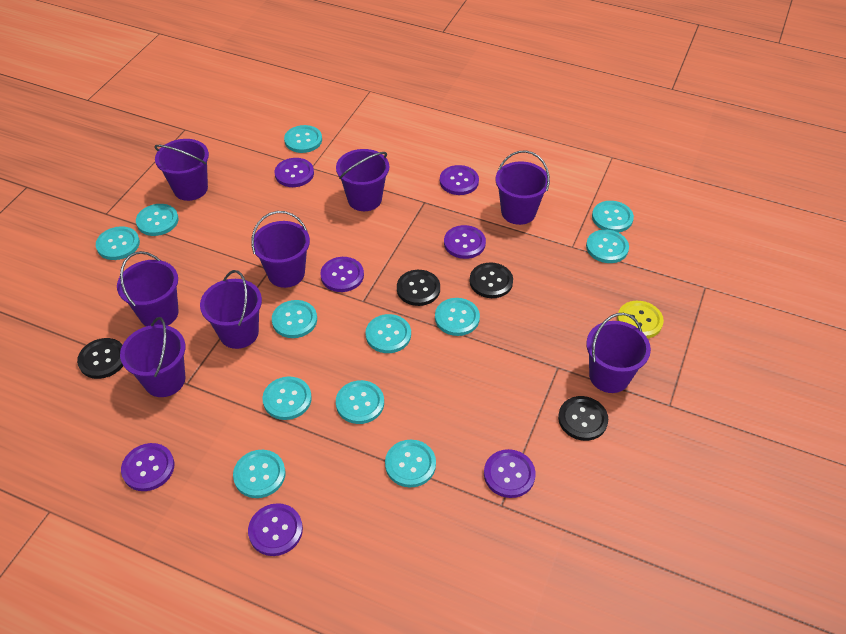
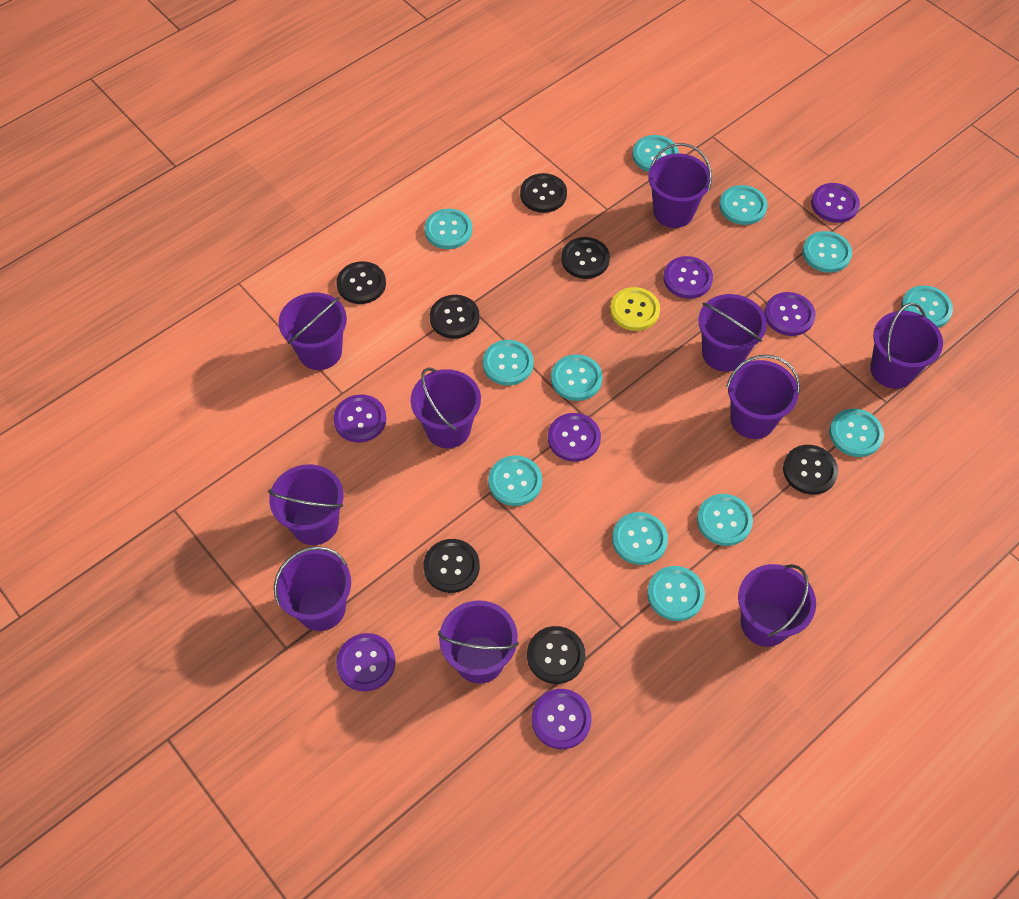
black button: [77,338,123,379] [397,270,440,306] [470,262,513,298] [558,396,608,441] = 4 -> [337,261,386,304] [423,539,480,593] [430,295,480,339] [520,173,567,213] [527,626,585,684] [561,237,610,279] [783,445,838,495] = 7
purple bucket: [117,251,179,326] [120,317,185,397] [154,139,209,201] [200,270,262,349] [251,211,310,288] [336,149,389,211] [496,150,550,225] [586,313,651,393] = 8 -> [268,464,343,545] [274,546,351,631] [278,293,347,370] [411,368,481,448] [438,600,519,684] [648,143,712,228] [698,294,767,372] [726,355,800,439] [738,564,816,647] [870,303,943,389] = 10

